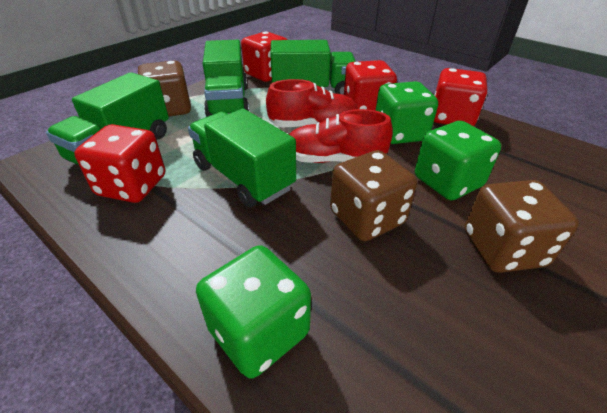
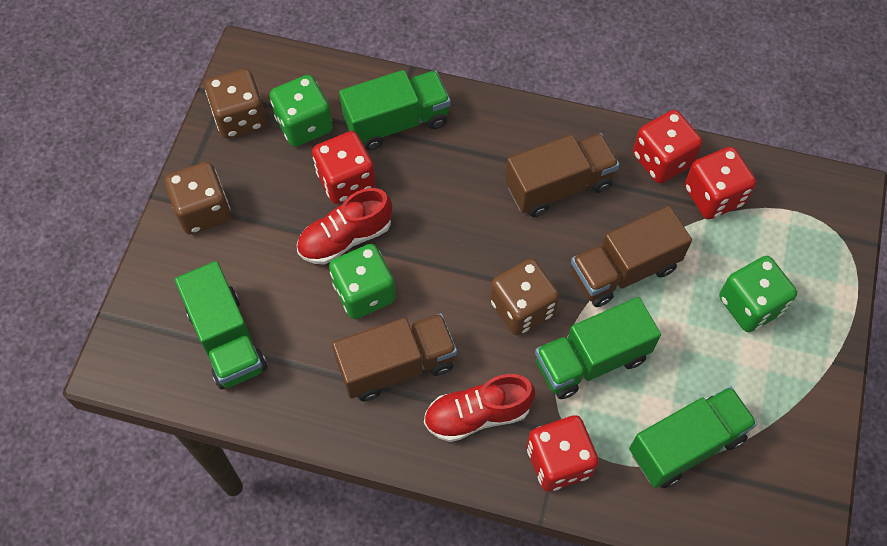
brown truck: none = 0 -> [332,313,457,401] [505,133,619,217] [571,206,692,307] = 3

